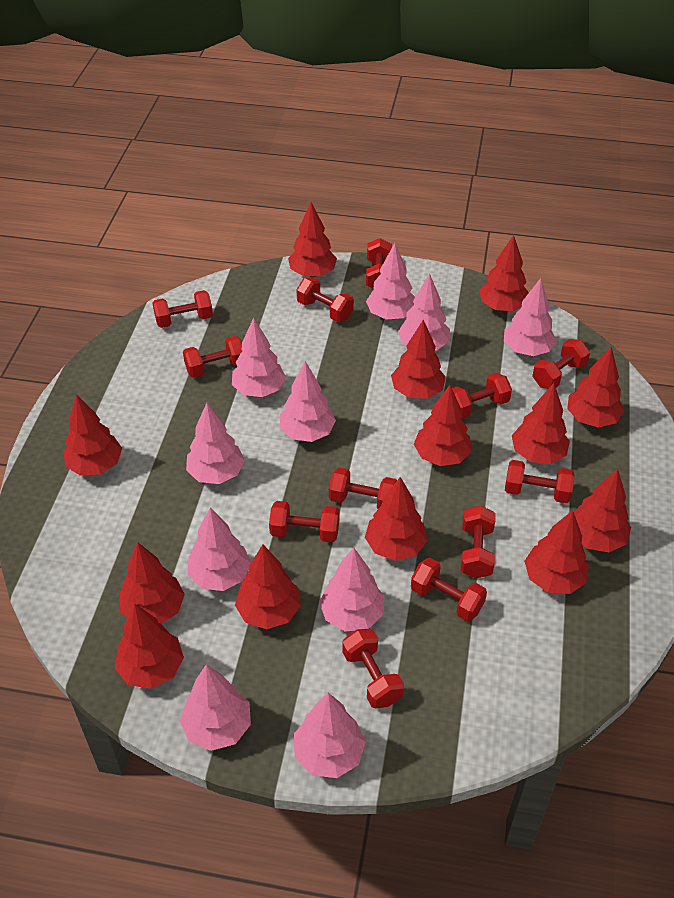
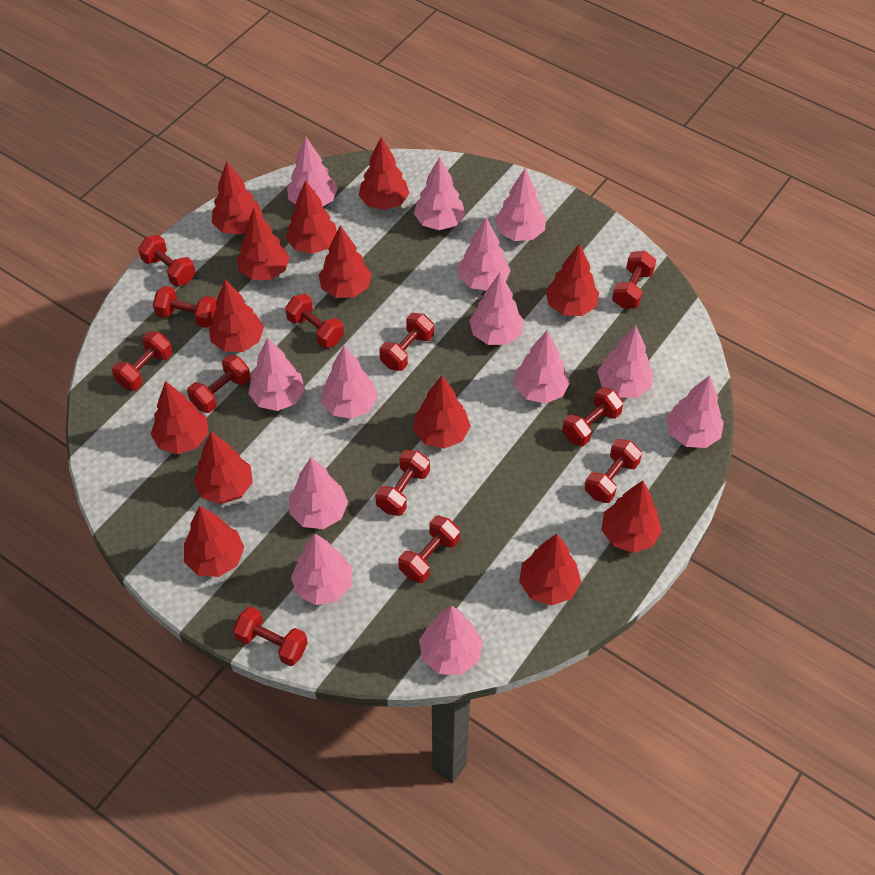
pink tree: [180,665,251,751] [186,403,245,484] [187,507,251,591] [232,317,286,397] [280,361,336,442] [294,693,366,778] [319,547,384,632] [366,243,415,319] [398,274,450,350] [504,278,557,356] = 10 -> [248,337,305,411] [287,137,338,207] [289,457,348,529] [291,534,352,605] [321,346,378,419] [414,157,465,230] [419,605,483,675] [458,217,511,290] [469,273,524,345] [495,169,546,241] [514,330,570,404] [597,326,653,398] [666,376,724,448] = 13

